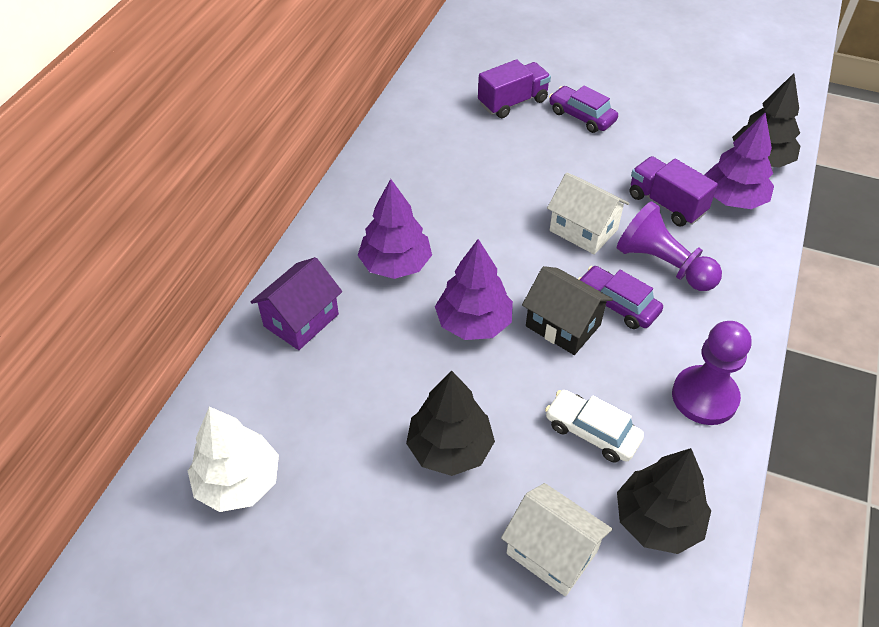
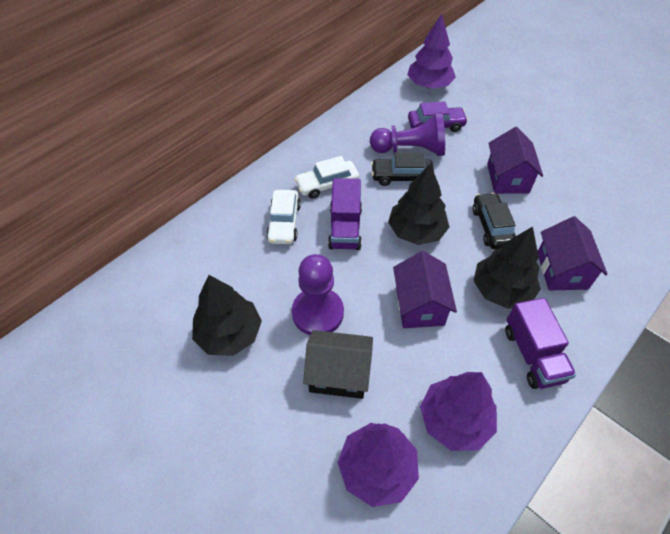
black car: none = 0 -> [371,152,434,186] [472,193,516,249] = 2
purple car: [549,86,618,133] [578,266,663,329] = 2 -> [408,101,468,132] = 1
purple house: [251,257,342,350] = 1 -> [393,251,457,328] [487,127,543,194] [538,216,608,290] = 3
white car: [545,390,644,463] = 1 -> [266,190,301,244] [294,156,359,199] = 2
white house: [501,483,612,596] [547,173,629,255] = 2 -> none = 0
white tree: [188,407,279,512] = 1 -> none = 0

